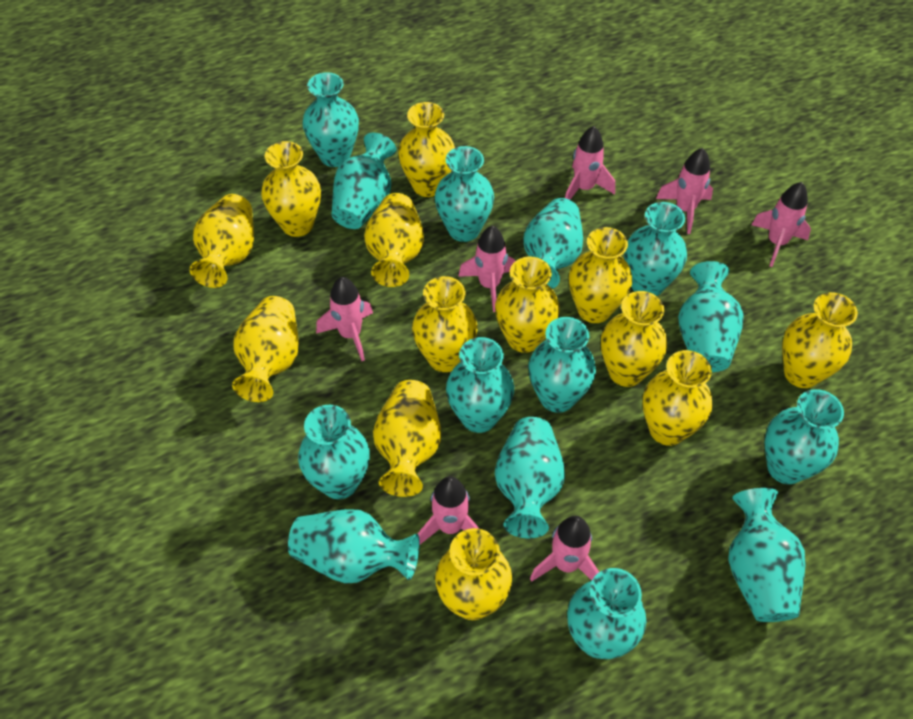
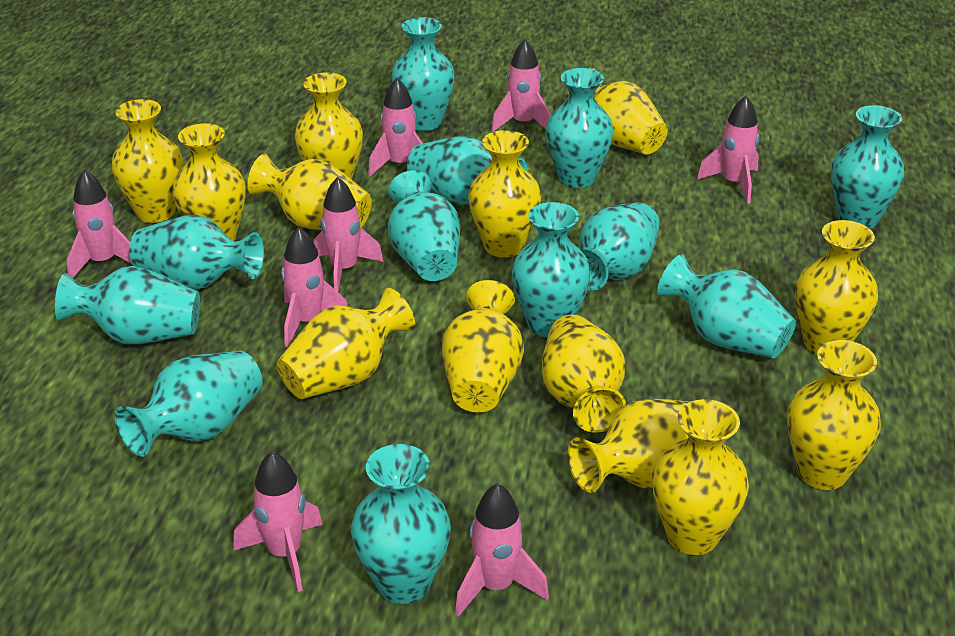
pink rocket: [316,277,373,361] [418,476,480,544] [458,226,515,312] [530,516,599,582] [565,126,615,200] [656,148,713,234] [751,182,811,267] = 7 -> [67,170,132,278] [233,451,323,592] [281,227,348,347] [314,177,383,292] [368,78,423,176] [455,483,549,617] [491,39,551,132] [697,96,759,204] = 8
turquoise vase: [288,509,420,584] [298,405,370,499] [303,72,359,167] [332,133,397,229] [435,146,494,242] [446,337,514,433] [495,417,565,538] [524,198,583,289] [528,317,596,413] [567,568,646,659] [624,202,687,296] [678,261,744,372] [728,488,806,622] [765,389,844,484] = 14 -> [55,266,200,344] [115,351,262,457] [129,215,264,290] [351,444,451,604] [388,170,460,281] [391,17,455,131] [407,137,528,205] [512,202,591,337] [546,68,614,188] [578,202,660,291] [657,254,796,359] [831,105,904,229] = 12

